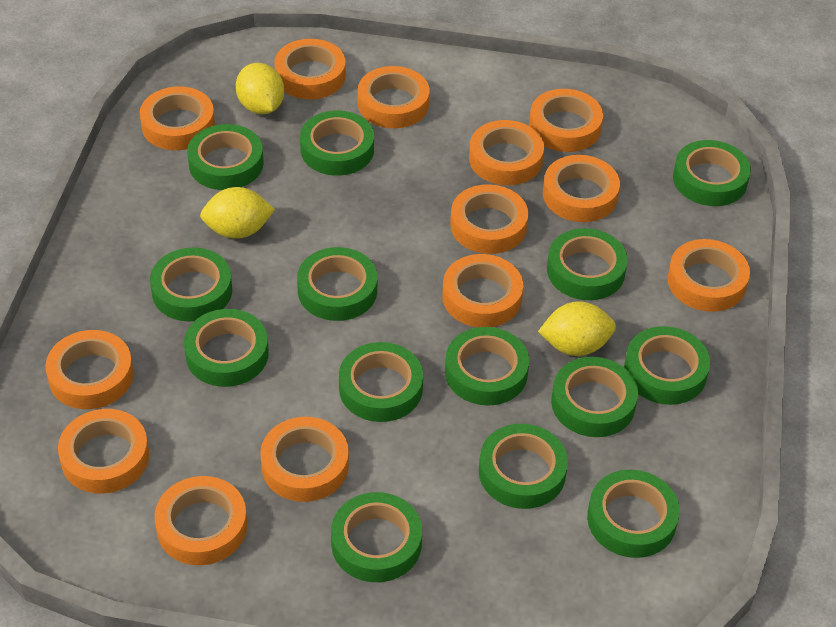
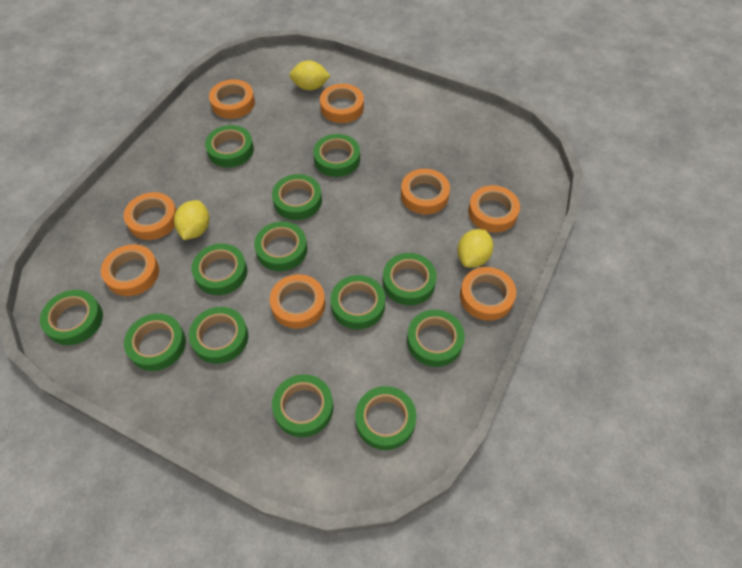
green tape: [150,247,232,322] [184,309,269,387] [187,124,264,190] [297,247,377,321] [300,111,374,176] [331,492,422,582] [339,342,423,422] [445,327,529,406] [479,424,568,509] [547,228,628,300] [551,357,638,437] [587,470,680,558] [624,326,710,405] [673,140,751,206] = 14 -> [40,290,103,345] [124,313,186,371] [189,307,248,364] [191,244,247,295] [205,125,254,168] [254,221,307,271] [272,174,322,220] [272,374,333,437] [313,134,360,177] [330,275,385,329] [355,386,417,450] [383,253,437,305] [407,310,465,367] = 13
orange tape: [46,330,134,409] [58,409,149,494] [140,86,215,150] [154,476,247,565] [260,417,349,502] [274,39,346,99] [358,66,430,128] [442,254,523,327] [450,184,528,254] [469,120,544,185] [529,89,603,152] [543,155,620,222] [667,239,750,312] = 13 -> [101,244,159,296] [124,192,177,240] [209,79,255,119] [270,274,326,329] [320,84,364,123] [401,169,450,214] [460,267,516,321] [468,185,520,233] = 8

